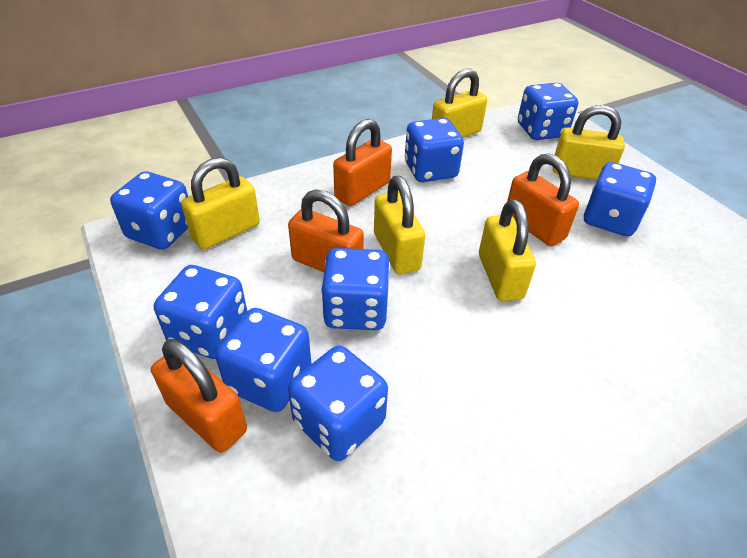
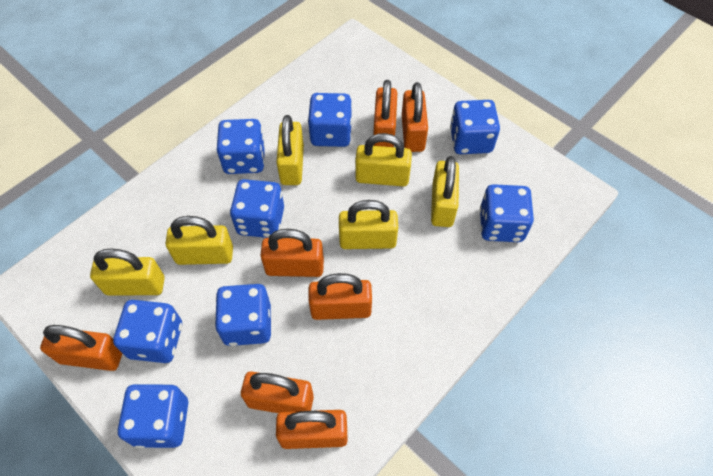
orange padlock: [151,339,247,453] [288,190,364,272] [333,119,392,206] [507,154,579,246] = 4 -> [40,325,123,371] [241,371,314,413] [260,229,324,277] [276,410,348,449] [309,273,372,320] [373,80,397,147] [402,82,428,152] = 7
yellow padlock: [181,157,260,250] [374,176,425,275] [432,69,487,138] [479,199,536,301] [553,105,625,180] = 5 -> [90,249,165,295] [166,216,233,265] [276,115,304,185] [339,200,398,249] [355,133,412,187] [431,156,459,227] = 6

